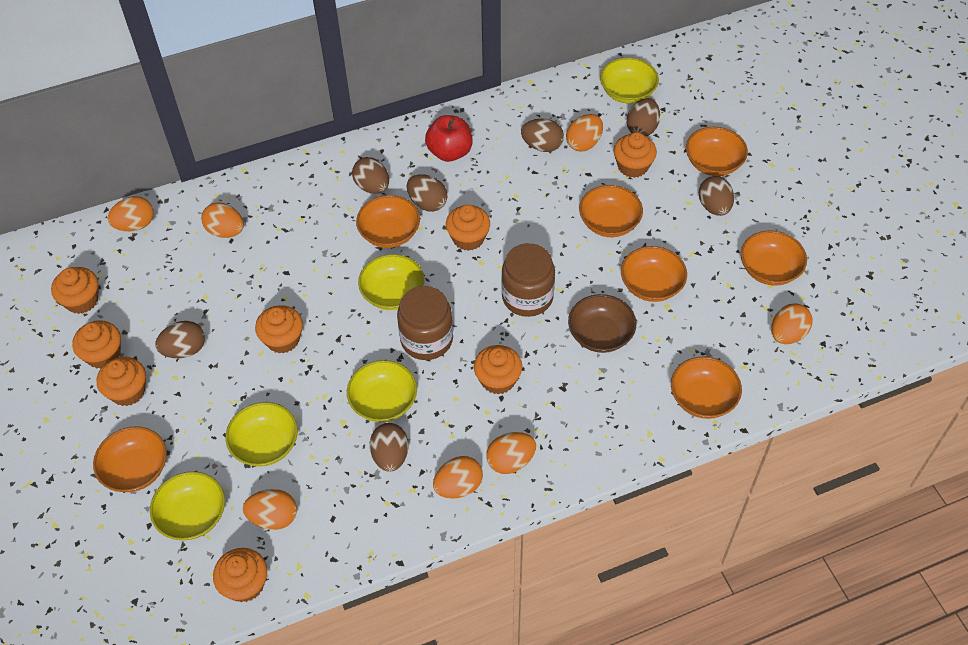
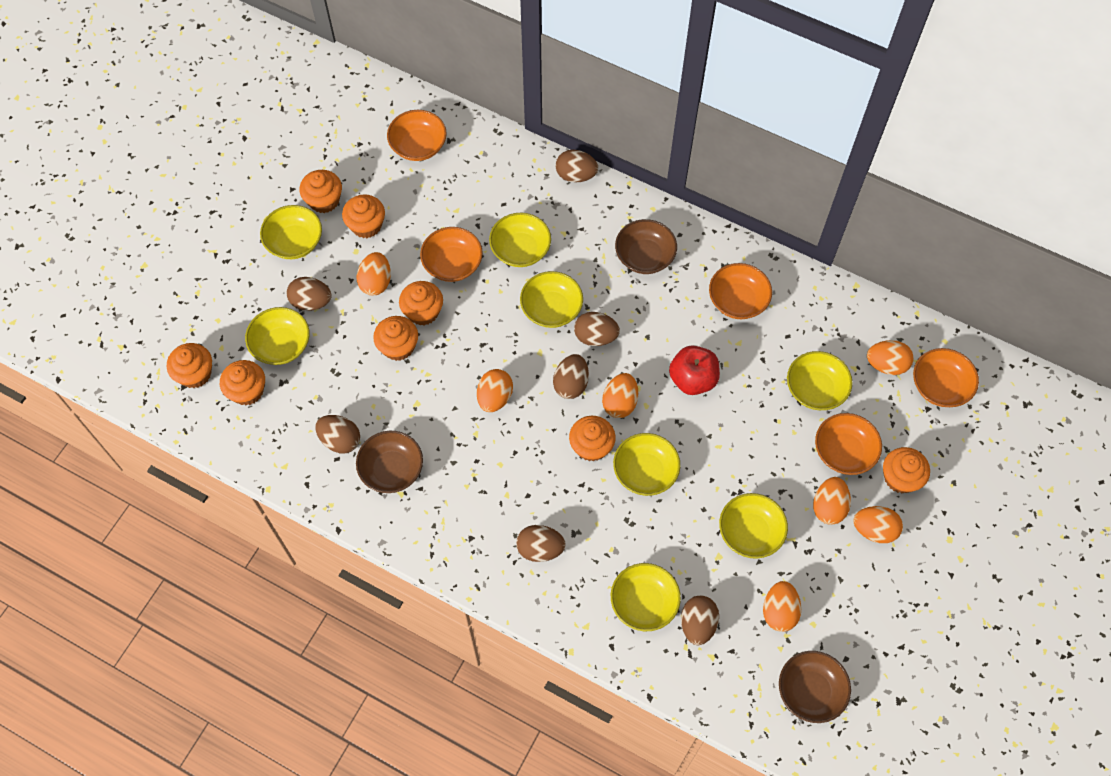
brown bowl: [568,294,636,353] = 1 -> [356,431,423,493] [615,219,677,274] [779,651,851,723] = 3
brown jar: [397,286,453,360] [501,243,555,317] = 2 -> none = 0
orange bowl: [93,426,167,492] [356,195,420,248] [579,185,643,237] [621,246,687,302] [671,357,742,419] [686,127,748,176] [741,231,807,285] = 7 -> [387,110,447,161] [420,227,483,282] [709,263,772,319] [815,413,882,475] [913,348,979,407] = 5
yellow bowl: [150,471,225,540] [226,402,298,467] [347,360,417,422] [358,254,424,310] [600,57,659,104] = 5 -> [245,307,310,365] [260,205,322,259] [489,213,551,267] [520,271,583,328] [611,563,681,631] [613,433,680,496] [719,493,788,559] [787,351,852,410] = 8

